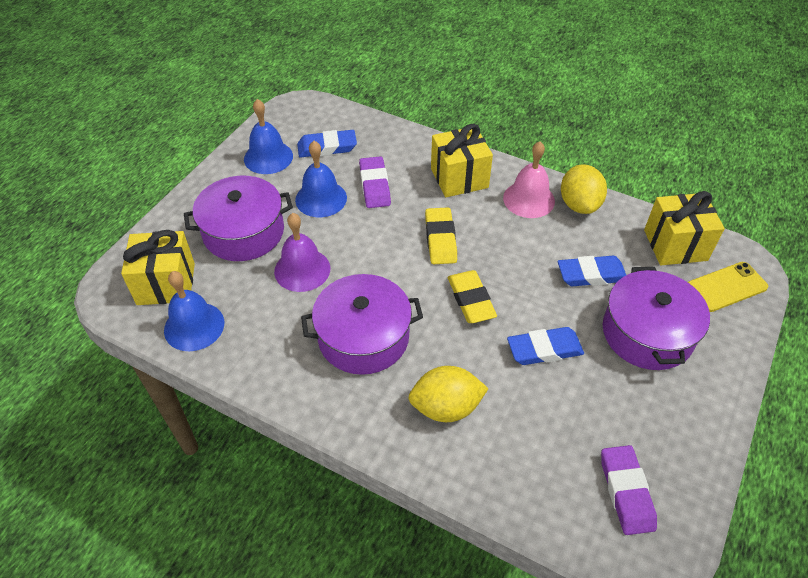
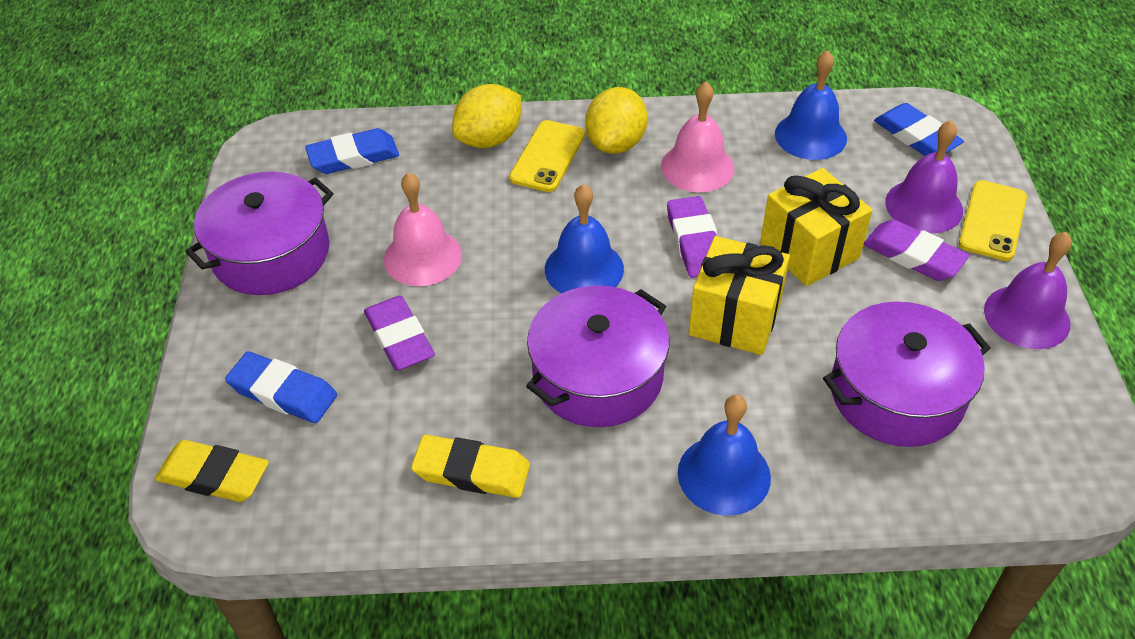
pink bell: [503,141,555,218] = 1 -> [384,172,462,286] [661,82,734,192] = 2
purple bell: [274,213,330,292] = 1 -> [885,120,963,233] [984,232,1072,349] = 2
purple eraser: [359,156,391,208] [601,445,657,535] = 2 -> [364,296,435,371] [667,196,717,278] [864,219,970,281] = 3
yellow gift: [121,230,195,305] [431,124,493,197] [644,191,725,265] = 3 -> [689,236,790,355] [760,168,873,286] = 2
yellow phone: [688,262,768,312] = 1 -> [509,120,585,192] [959,180,1027,261] = 2

